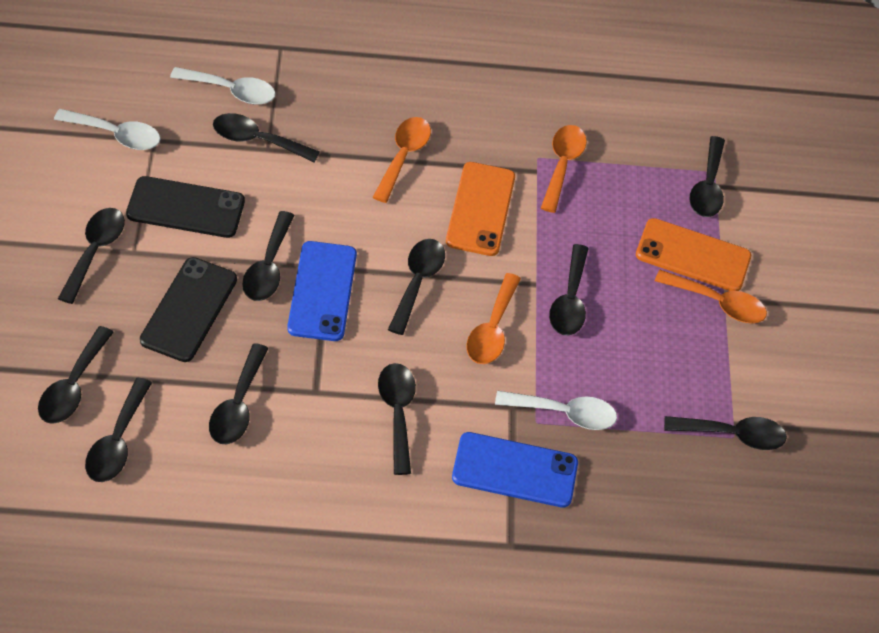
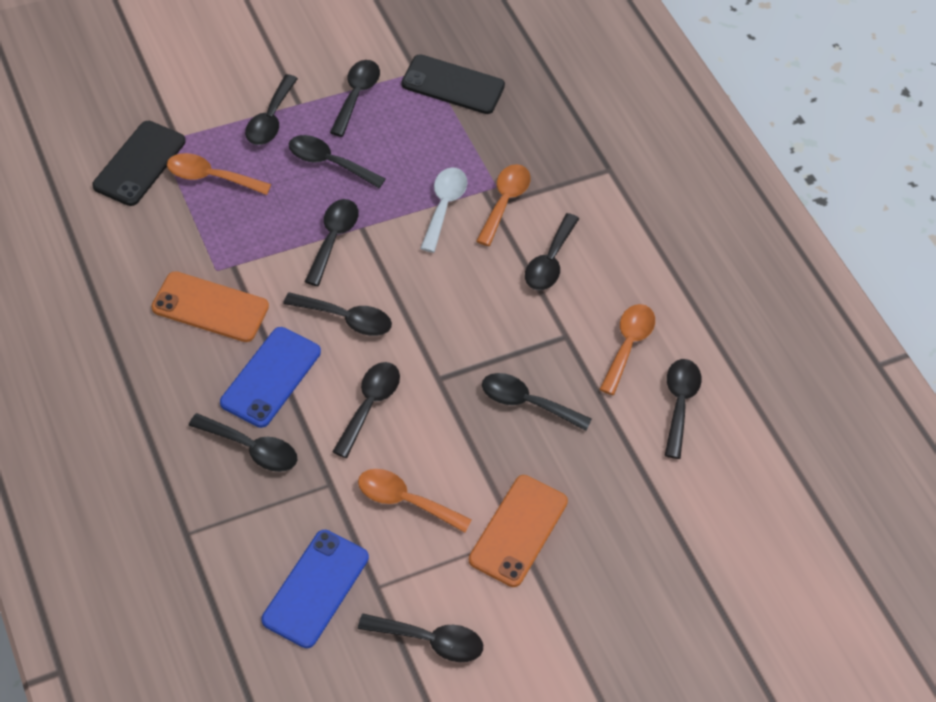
white spoon: [54,109,161,150] [170,67,276,105] [495,391,617,430] = 3 -> [420,167,467,253] = 1

